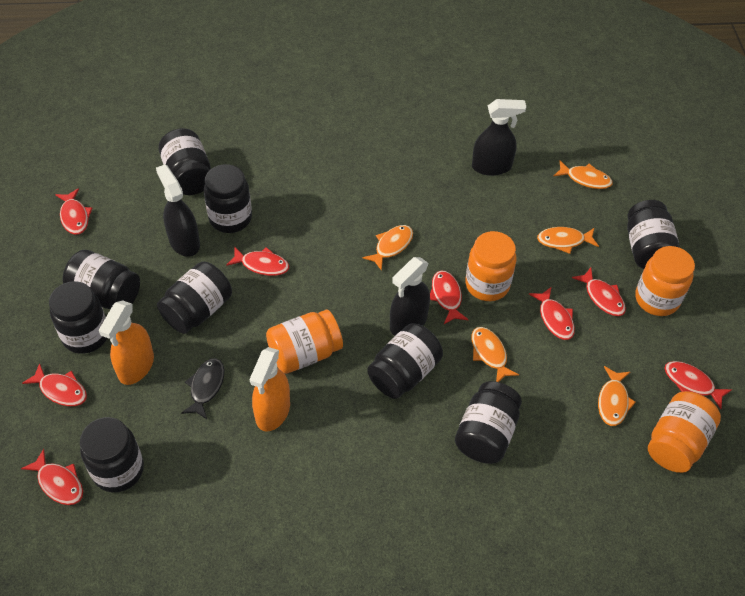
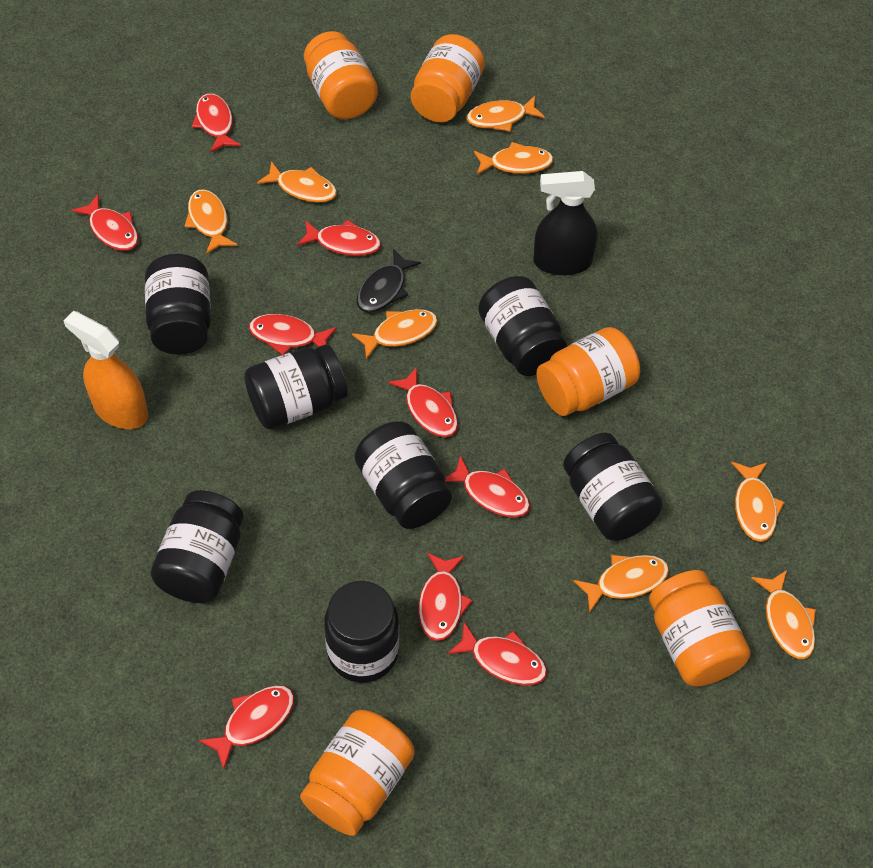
black jar: [49,281,107,354] [63,250,140,309] [80,417,144,493] [157,262,232,334] [159,128,211,195] [204,164,252,233] [367,323,443,399] [455,381,522,464] [627,200,680,269] = 9 -> [145,254,211,355] [151,490,244,603] [244,344,348,429] [324,581,399,683] [355,421,452,529] [478,276,567,376] [563,433,663,541] = 7
black spray bottle: [156,164,200,257] [390,257,430,336] [472,99,526,176] = 3 -> [533,171,598,276] = 1
orange fish: [362,225,413,271] [471,327,519,382] [537,227,599,254] [554,160,613,189] [598,366,636,426] = 5 -> [184,189,238,254] [257,161,337,203] [352,309,438,360] [467,96,545,132] [474,142,554,175] [573,555,669,613] [731,462,784,542] [752,570,816,659] = 8
orange jar: [266,310,343,374] [465,231,516,301] [635,246,695,316] [648,391,721,473] = 4 -> [300,710,415,836] [304,31,378,119] [411,34,485,122] [536,327,640,416] [649,570,750,687] = 5
orange spray bottle: [99,300,154,385] [250,347,290,431] = 2 -> [63,311,148,429] = 1
red fish: [21,449,83,505] [22,363,87,406] [55,188,92,235] [226,246,289,276] [430,271,469,324] [529,287,575,340] [572,267,626,316] [664,361,732,409] = 8 -> [72,194,139,251] [192,93,241,153] [199,685,294,769] [249,314,337,355] [297,220,381,256] [388,367,458,437] [419,553,472,641] [445,455,530,517] [447,622,547,685] = 9

